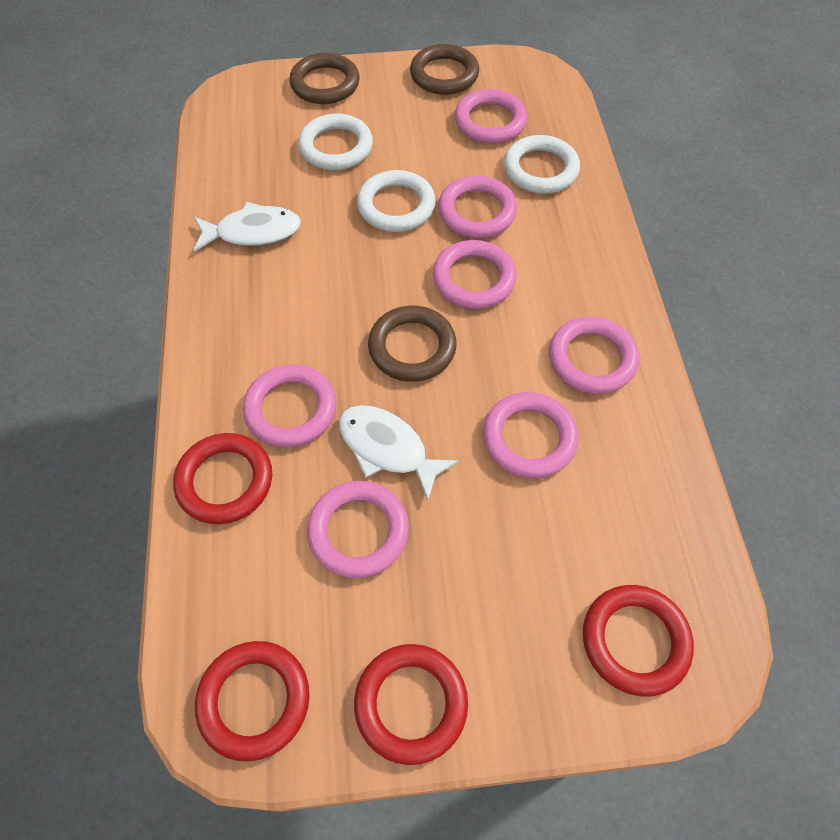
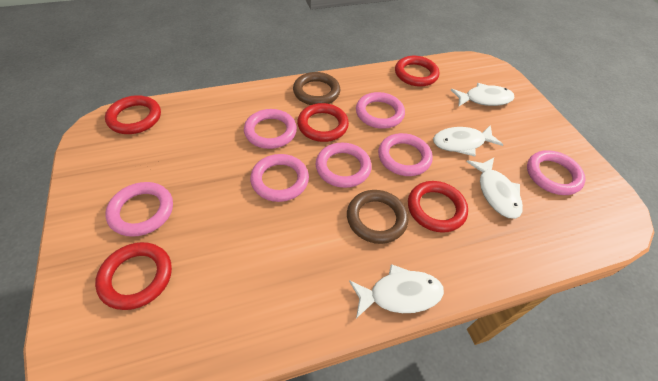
brown ring: [289,53,360,104] [368,306,457,382] [410,44,479,95] = 3 -> [293,72,341,105] [347,190,408,244] = 2
red ring: [173,433,272,524] [195,641,309,762] [354,644,468,765] [583,585,694,697] = 4 -> [95,242,172,310] [105,95,161,134] [297,103,349,142] [395,56,439,87] [408,181,468,233] = 5
white fish: [194,202,301,252] [339,405,459,501] = 2 -> [349,264,444,318] [433,125,503,156] [451,83,515,107] [467,158,523,219] = 4
white ring: [298,113,373,170] [357,170,436,232] [504,135,580,194] = 3 -> none = 0

